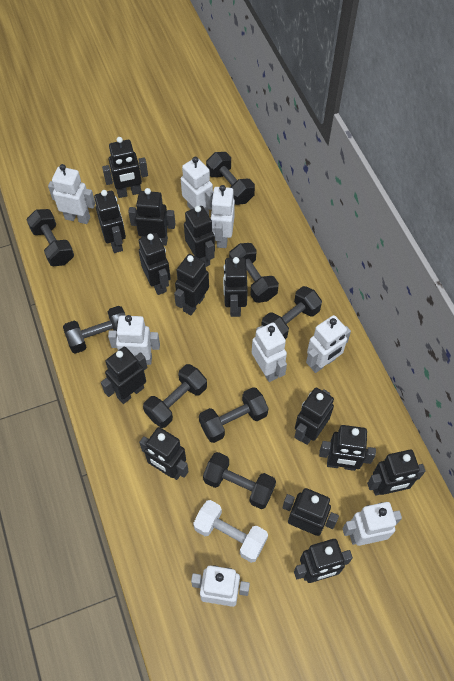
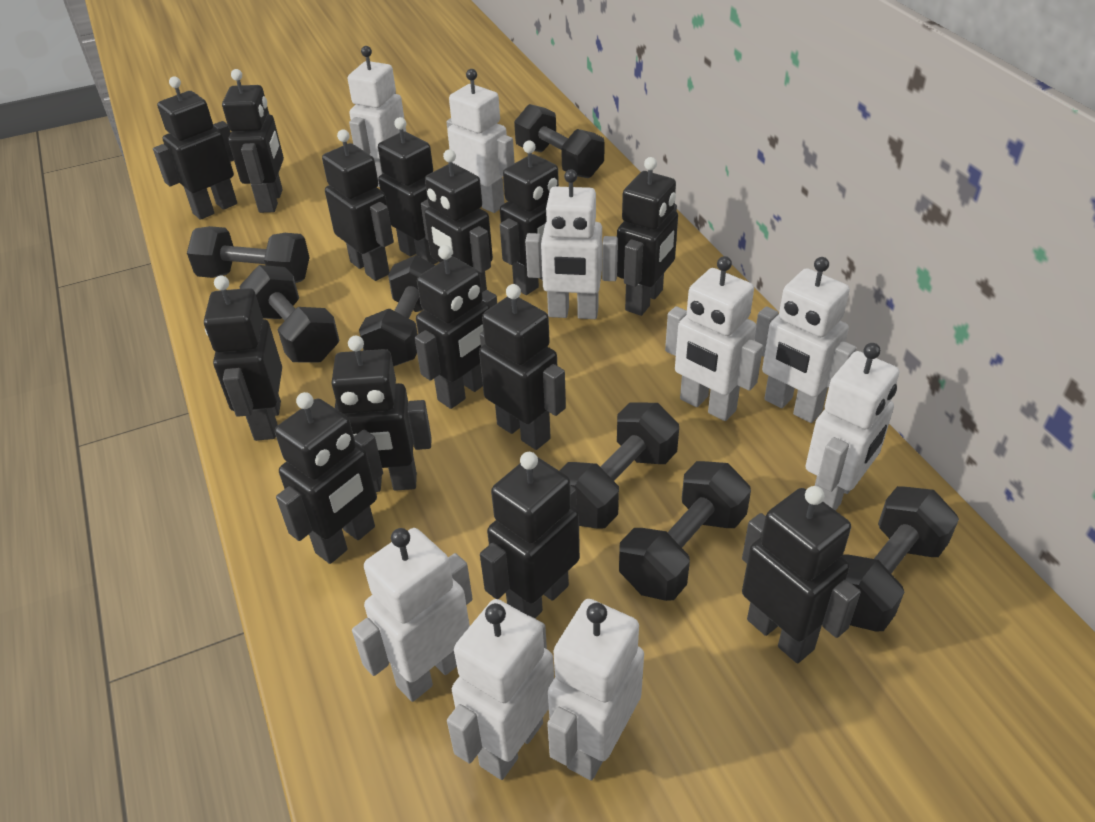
black dumbbell: [27,209,74,266] [63,306,126,354] [143,364,207,428] [199,387,268,443] [203,452,276,509] [206,152,255,205] [229,243,279,303] [261,286,322,339] = 8 -> [187,226,310,283] [239,265,339,362] [359,255,435,367] [514,104,604,178] [559,403,679,529] [619,461,751,601] [841,486,959,631] = 7
white dumbbell: [193,500,268,563] = 1 -> none = 0
white robot: [48,164,95,224] [108,315,160,365] [181,157,213,215] [191,565,250,607] [211,185,235,248] [252,322,287,382] [306,315,351,373] [343,502,402,546] = 8 -> [348,46,406,187] [352,528,473,702] [447,69,515,213] [447,599,554,780] [525,169,618,319] [547,599,644,780] [665,256,763,421] [754,257,857,423] [806,343,899,511] = 9

